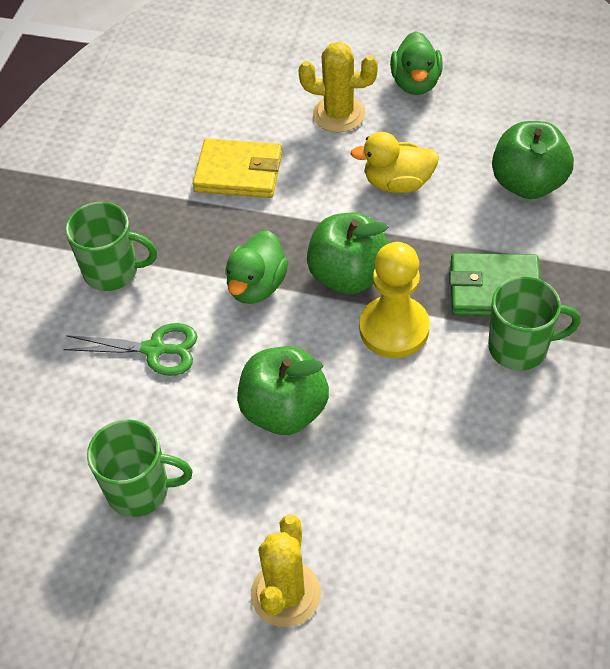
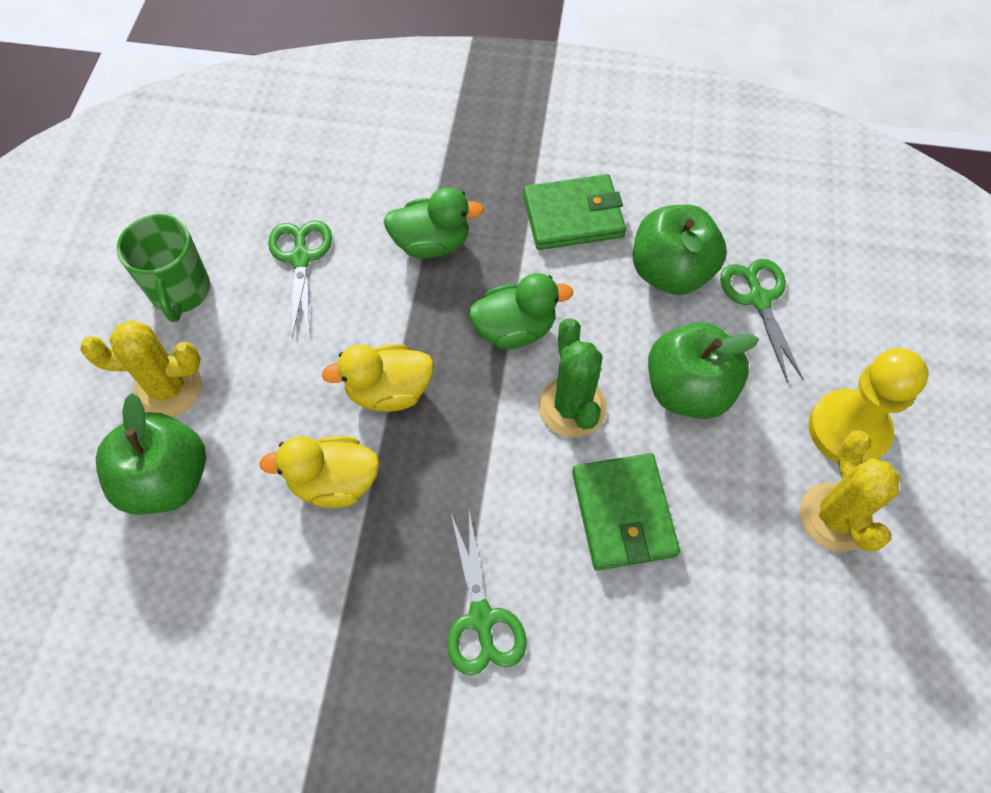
green cactus: none = 0 -> [538,318,607,438] = 1
green mug: [65,202,157,291] [87,419,193,517] [488,276,581,371] = 3 -> [116,214,210,322] = 1
green scissors: [63,323,197,376] = 1 -> [268,220,332,338] [447,510,527,675] [720,259,804,383] = 3
green wallet: [449,253,540,316] = 1 -> [523,174,626,250] [572,453,680,571] = 2
yellow duck: [350,132,439,193] = 1 -> [259,436,380,508] [322,344,434,412] = 2
yellow wallet: [193,138,282,198] = 1 -> none = 0

